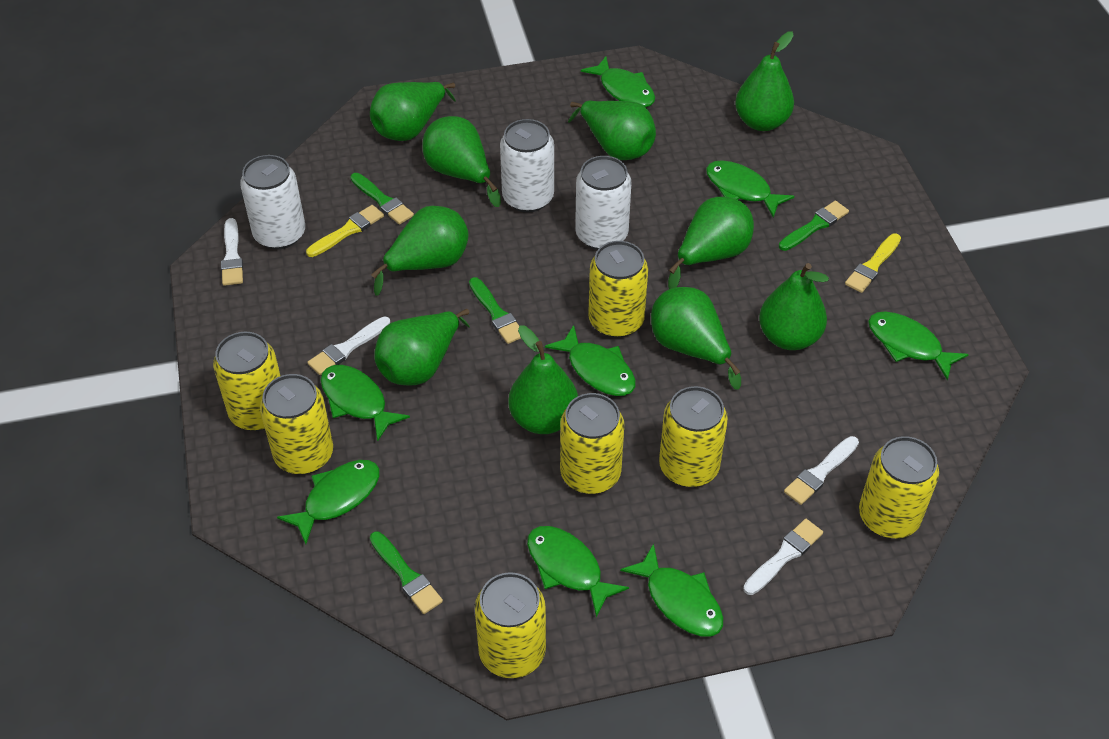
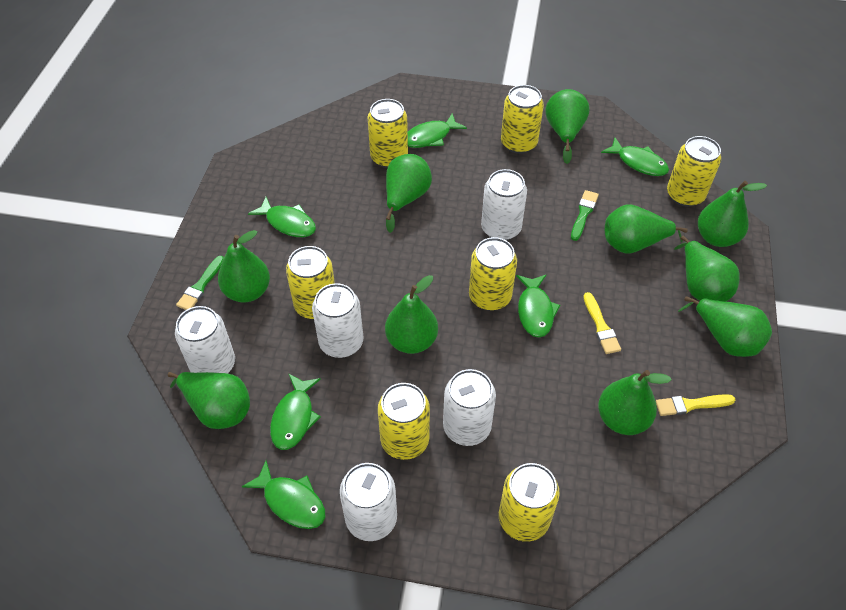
green brush: [350,173,414,225] [370,531,443,614] [469,277,521,344] [779,201,849,251] = 4 -> [176,256,224,310] [571,190,599,241] = 2
green fish: [277,460,380,544] [320,365,410,442] [527,526,629,617] [545,325,636,396] [581,56,655,107] [620,544,723,637] [706,160,794,218] [868,311,969,380] = 8 -> [242,461,325,529] [248,197,316,237] [270,373,321,450] [408,113,467,148] [516,275,560,337] [601,137,669,176] = 6
white brush: [221,218,243,286] [307,317,390,375] [743,519,823,595] [784,436,859,505] = 4 -> none = 0
white can: [240,155,305,249] [500,119,554,213] [575,156,631,250] = 3 -> [175,306,235,374] [312,283,363,358] [340,463,397,541] [443,369,496,446] [481,169,527,240] = 5

